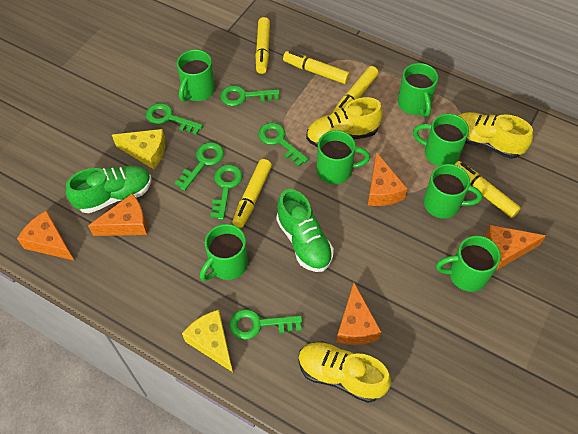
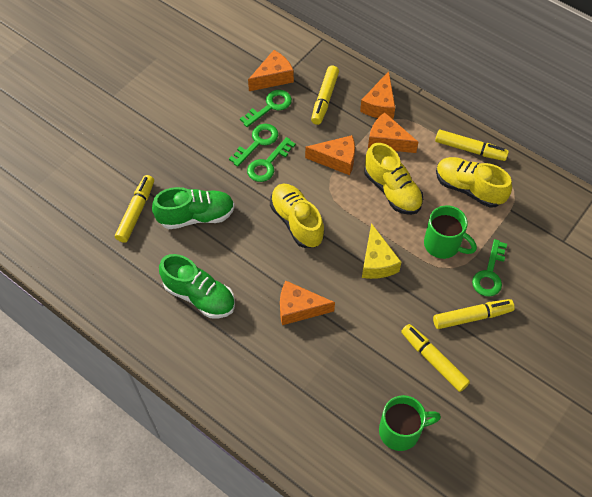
green key: [146,103,203,135] [174,142,224,191] [210,164,243,220] [220,85,280,106] [229,309,302,340] [258,123,309,167] = 6 -> [229,124,278,167] [240,90,292,127] [247,137,296,182] [472,239,507,297] = 4
green mug: [177,49,215,102] [200,224,248,281] [317,130,370,184] [398,63,438,118] [413,114,469,166] [424,164,482,219] [436,236,501,292] = 7 -> [379,395,441,451] [424,205,477,259] = 2
yellow cheese: [112,129,166,169] [182,310,233,372] = 2 -> [362,223,401,279] = 1

